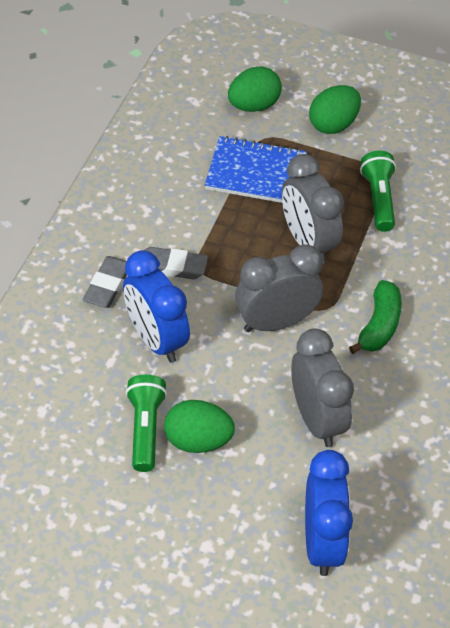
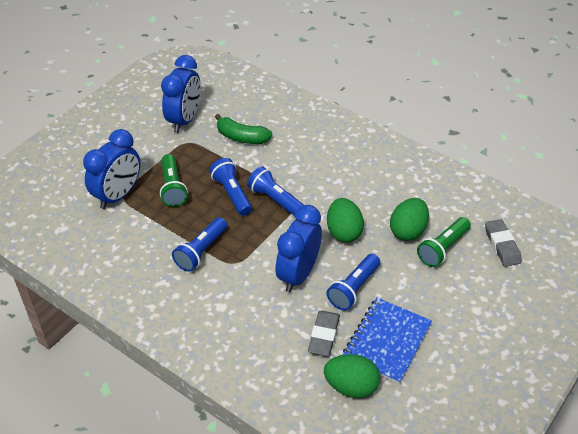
blue clock: [123,250,190,363] [305,450,353,576] = 2 -> [83,129,140,209] [161,55,201,133] [275,205,322,292] = 3
blue flashlight: none = 0 -> [172,217,227,272] [209,158,252,216] [247,166,304,215] [327,254,380,310] = 4
grey clock: [235,244,323,332] [282,154,344,264] [291,328,354,447] = 3 -> none = 0

